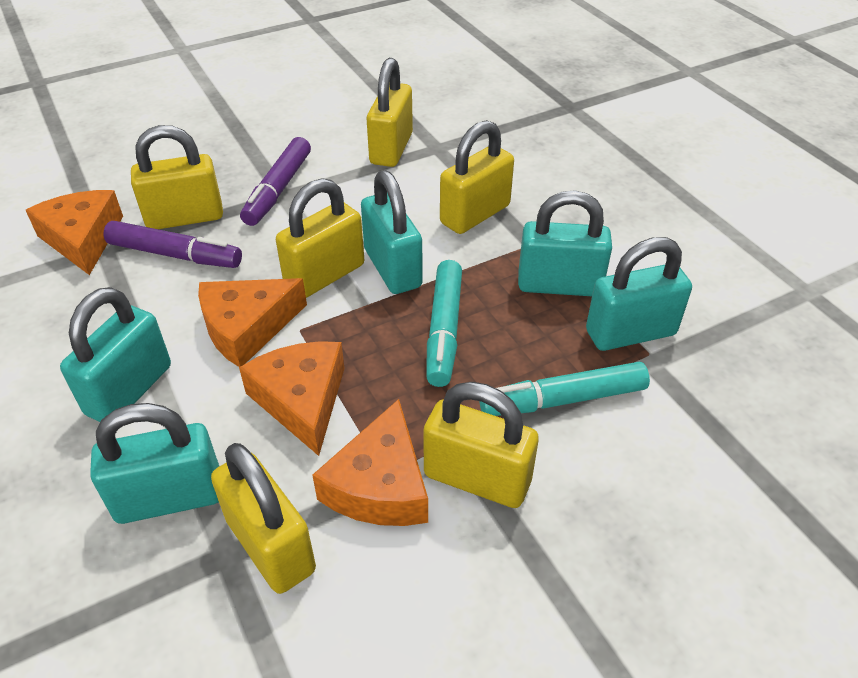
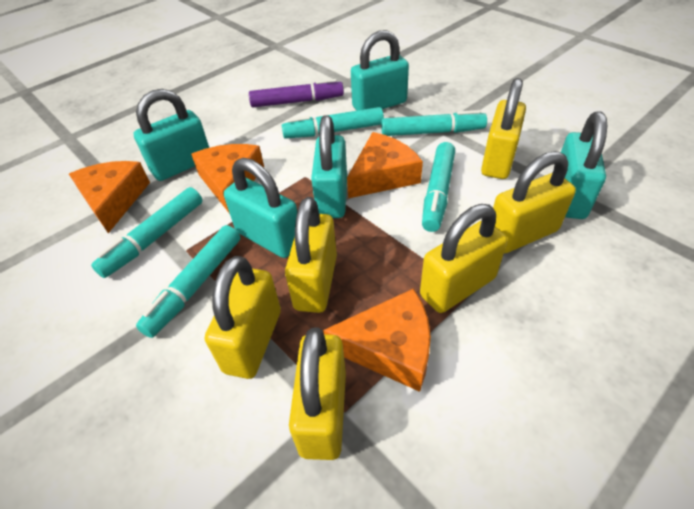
purple marker: [103,221,242,268] [240,137,311,226] = 2 -> [249,79,344,107] = 1
turquoise marker: [426,260,462,387] [479,362,650,416] = 2 -> [91,187,202,278] [136,225,240,338] [282,107,384,139] [381,110,487,136] [422,142,455,232] = 5

